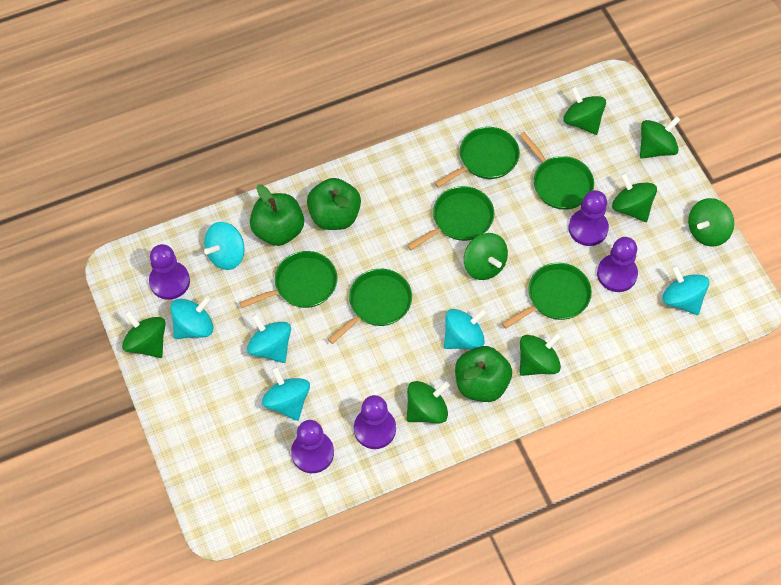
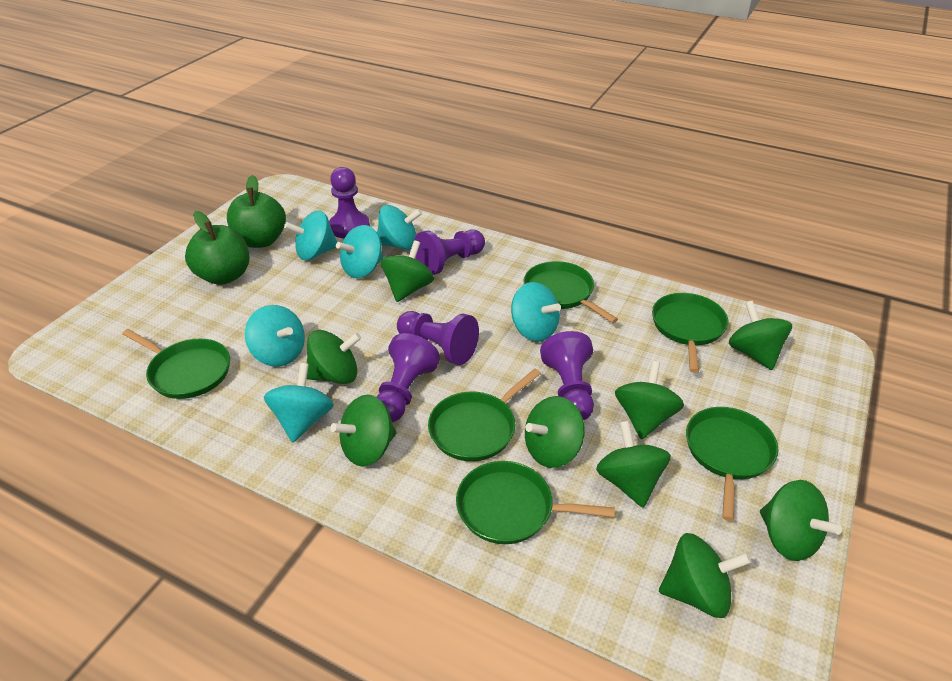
green apple: [250,184,304,246] [307,178,361,230] [455,346,512,402] = 3 -> [185,211,249,285] [227,175,286,248] = 2
green spinning top: [122,310,165,358] [406,381,450,424] [464,233,508,280] [520,332,562,376] [563,86,606,135] [612,173,657,222] [640,116,680,159] [688,198,734,247] = 8 -> [307,330,361,384] [331,395,396,467] [381,240,434,302] [525,396,585,468] [596,421,671,508] [615,361,684,439] [659,533,751,618] [729,300,792,370] [760,480,842,561] = 9

